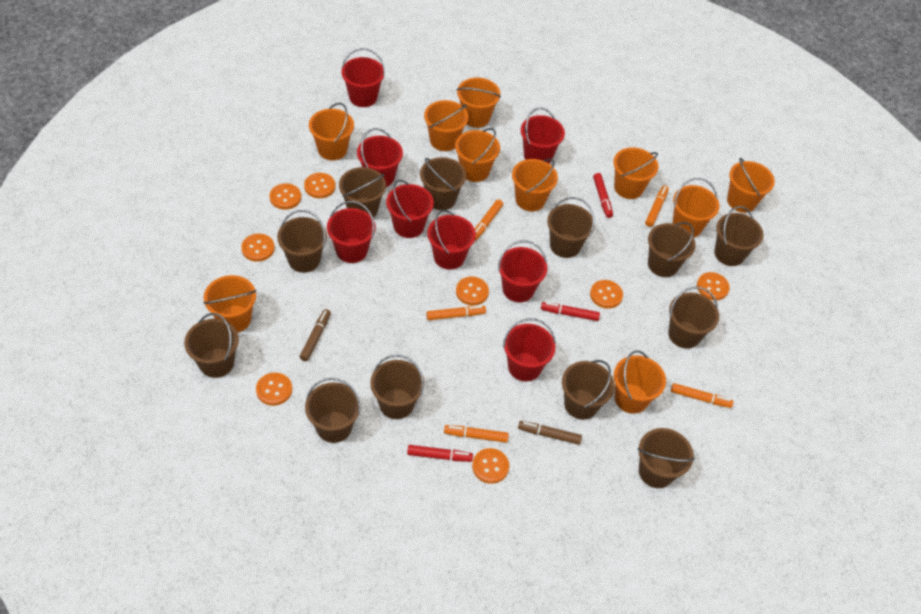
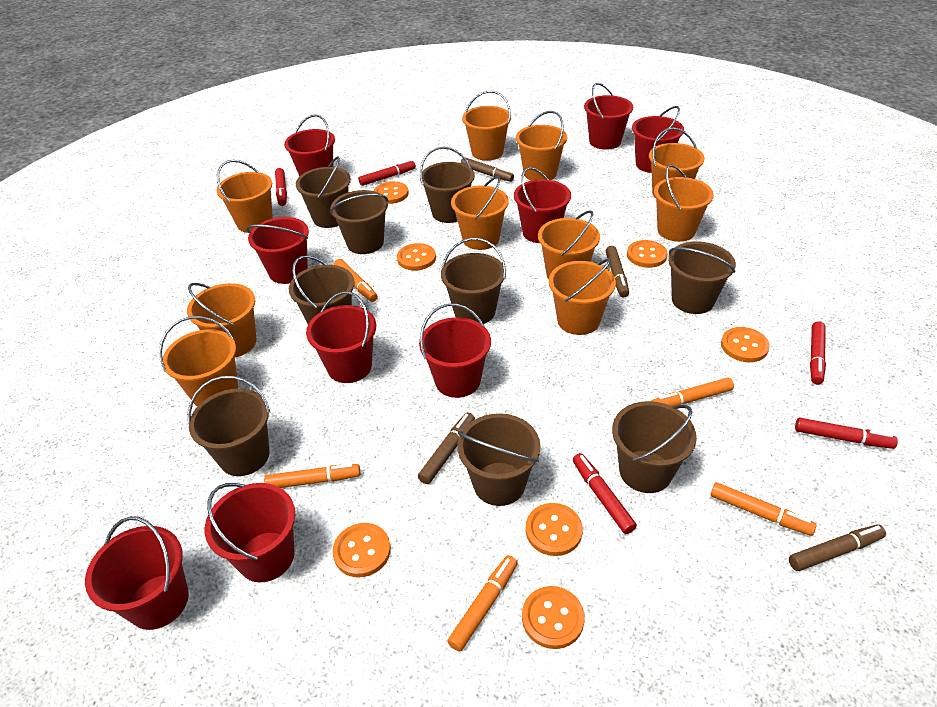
brown bucket: [184,313,239,378] [277,210,327,273] [305,378,361,443] [339,167,386,218] [370,355,424,419] [420,157,466,210] [547,197,595,258] [562,360,615,420] [638,428,695,488] [648,222,696,277] [668,287,719,349] [714,206,764,266] = 12 -> [187,376,270,476] [289,256,355,324] [296,156,351,228] [330,190,388,254] [420,147,475,223] [441,238,506,324] [457,413,540,506] [612,401,697,493] [668,242,736,314] = 9
brown marker: [299,309,331,361] [518,421,582,445] = 2 -> [418,412,475,484] [461,157,514,182] [606,246,629,297] [789,524,886,571] = 4
orange button: [241,234,275,262] [256,373,292,406] [270,183,301,210] [304,173,335,198] [456,277,489,305] [472,448,509,484] [590,280,623,309] [697,272,730,300] = 8 -> [332,523,391,577] [374,181,409,204] [397,243,436,271] [522,586,585,649] [526,503,583,556] [627,240,668,268] [721,327,770,362] = 7
red bucket: [327,201,376,263] [341,48,385,107] [357,128,403,187] [386,180,434,238] [427,210,476,270] [498,240,547,302] [503,318,556,381] [521,107,565,163] = 8 -> [85,516,189,630] [205,483,295,582] [246,217,309,284] [284,114,335,177] [306,291,376,383] [419,304,491,398] [514,167,571,243] [584,83,633,150] [632,106,684,173] = 9
red marker: [407,445,473,462] [541,302,600,321] [593,173,613,218] = 3 -> [275,168,287,206] [358,160,416,186] [573,453,637,534] [795,418,898,449] [810,321,826,384] = 5

